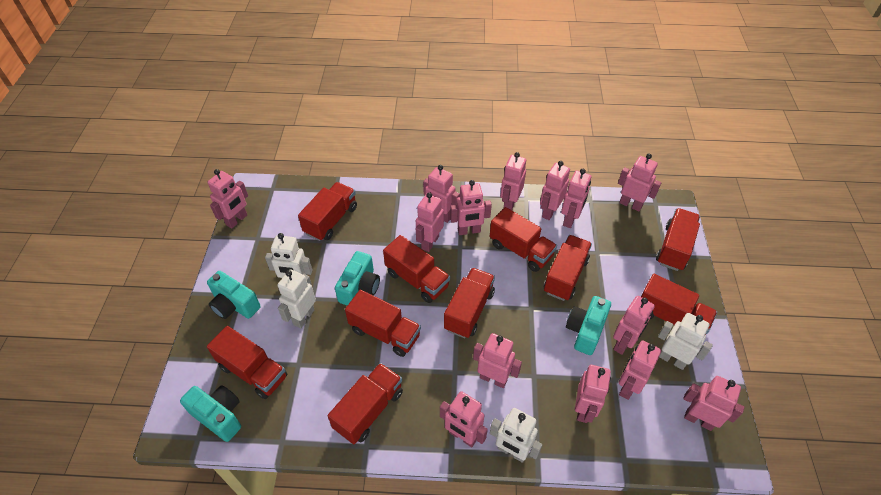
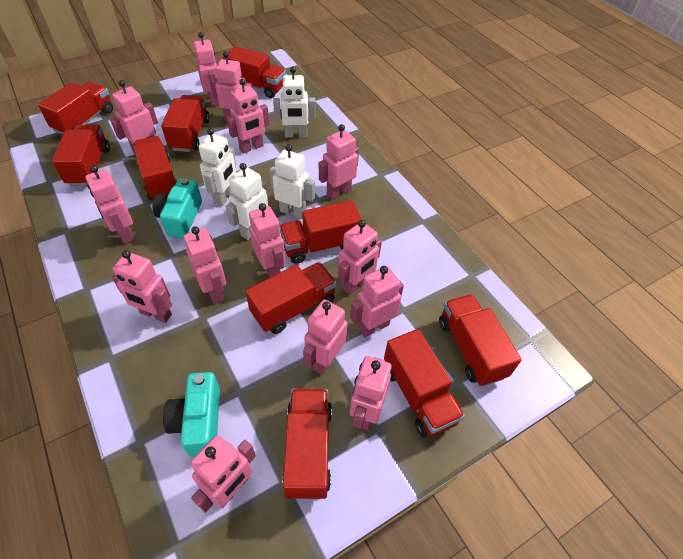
turquoise camera: [180,385,241,442] [207,271,261,319] [335,251,380,306] [566,296,611,355] = 4 -> [153,178,202,238] [163,372,220,457] = 2

